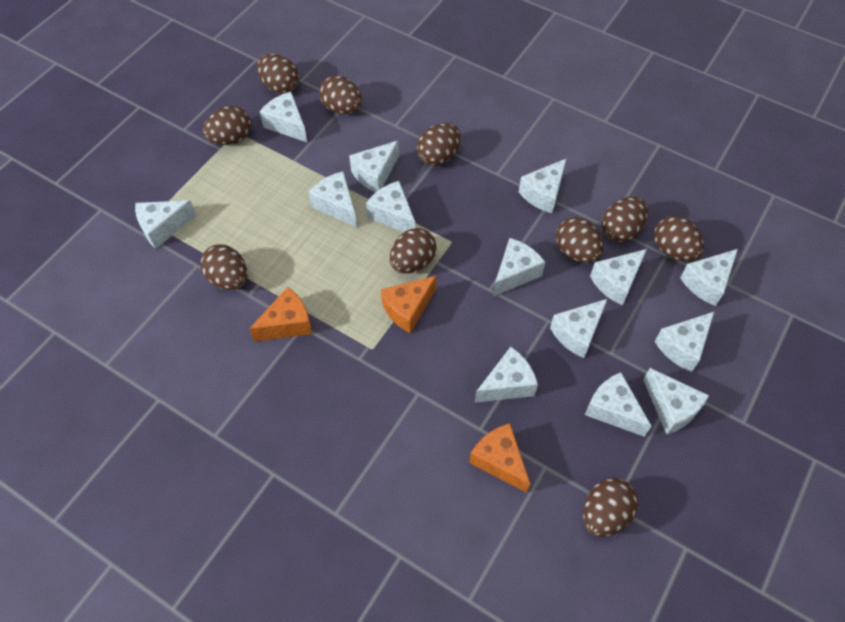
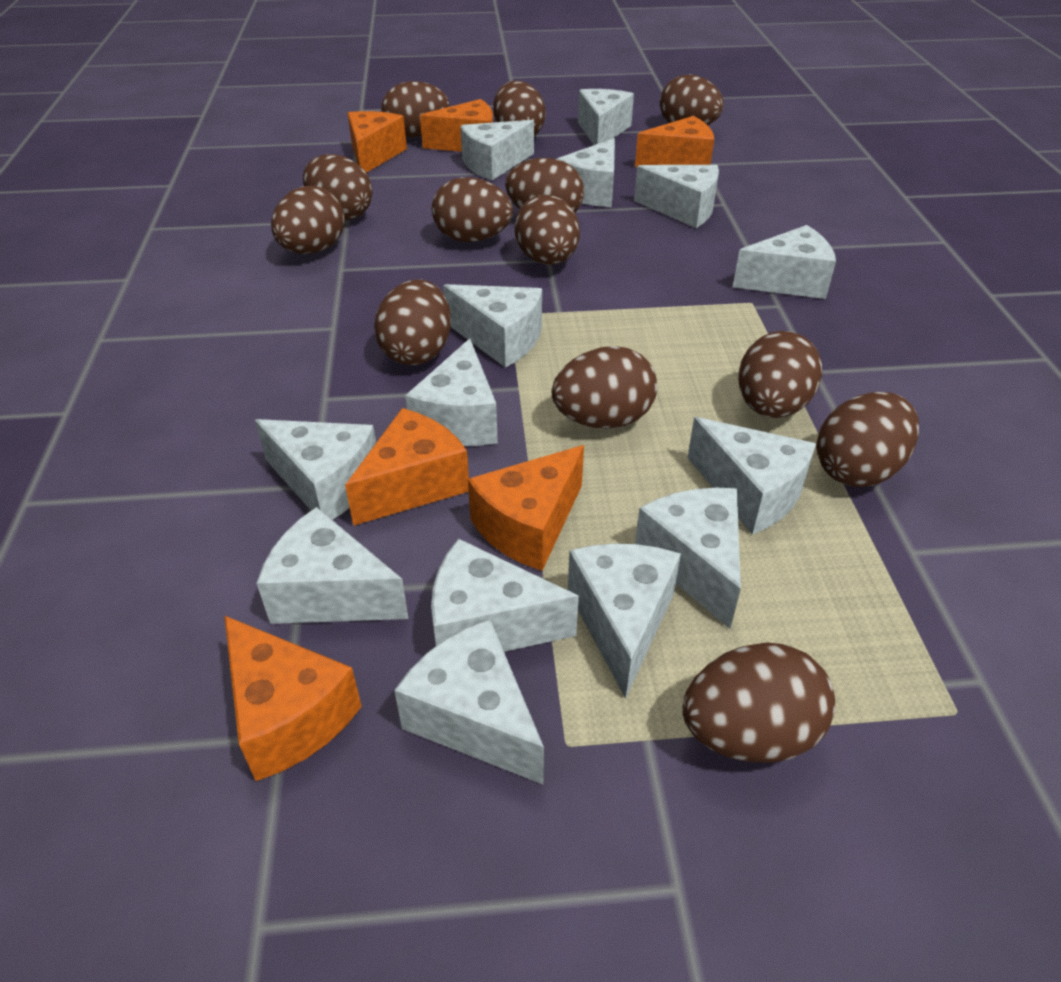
brown egg: [200,244,247,290] [203,106,251,145] [257,54,299,94] [319,75,362,114] [390,228,437,273] [417,123,460,166] [556,217,603,263] [583,478,638,537] [602,197,648,242] [654,216,704,261] = 10 -> [271,186,345,254] [303,154,373,220] [374,279,451,365] [381,81,449,137] [432,177,513,242] [493,81,546,136] [505,158,584,213] [515,195,580,265] [551,346,657,429] [660,74,723,125] [682,642,835,763] [738,331,822,418] [816,392,919,487] = 13
orange cheese: [249,287,312,342] [381,276,437,333] [469,423,530,493] = 3 -> [224,615,362,781] [345,408,469,526] [347,111,407,173] [420,99,493,152] [468,445,584,571] [635,116,714,167] = 6

